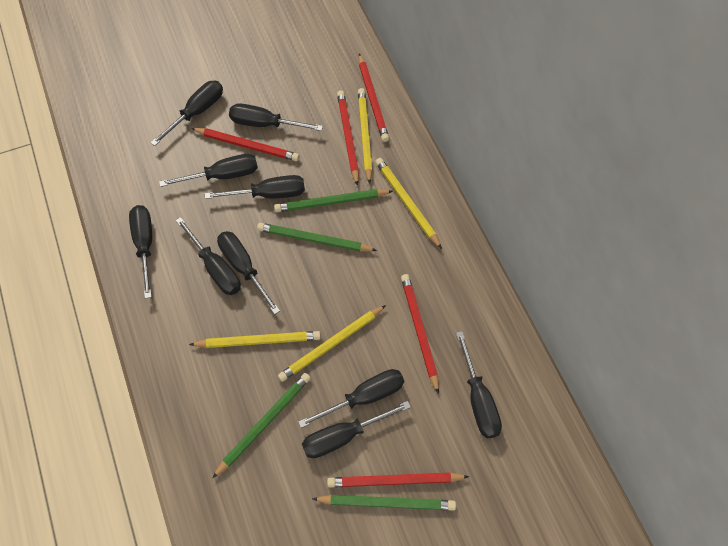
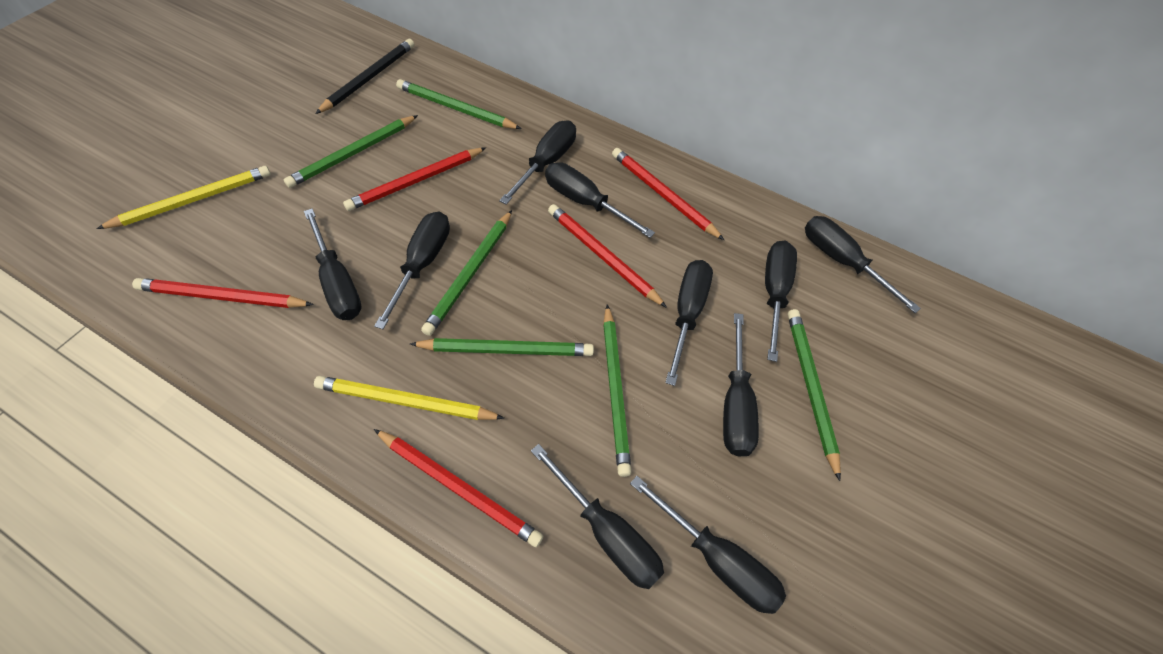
black pencil: none = 0 -> [315,39,414,114] = 1
green pencil: [212,373,311,478] [257,223,377,251] [274,189,393,212] [312,495,456,511] = 4 -> [284,115,418,188] [396,79,522,129] [410,338,594,356] [421,210,512,336] [603,304,632,477] [788,309,841,481] = 6
yellow pencil: [189,331,321,348] [278,305,386,382] [358,88,372,184] [375,158,442,249] = 4 -> [97,166,271,229] [314,376,505,420] = 2

